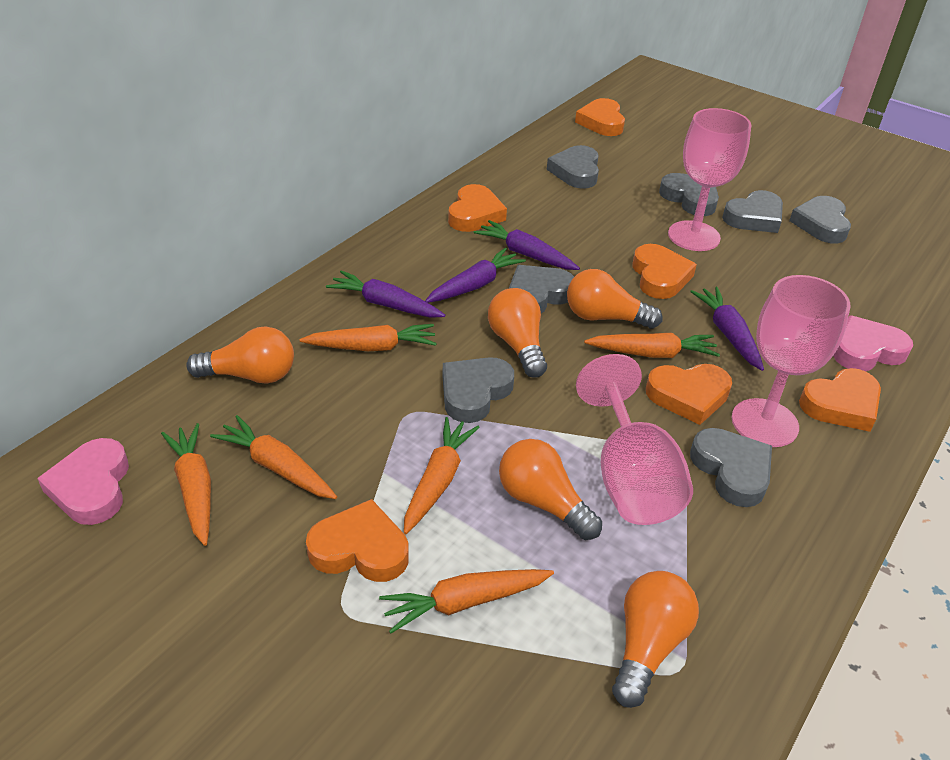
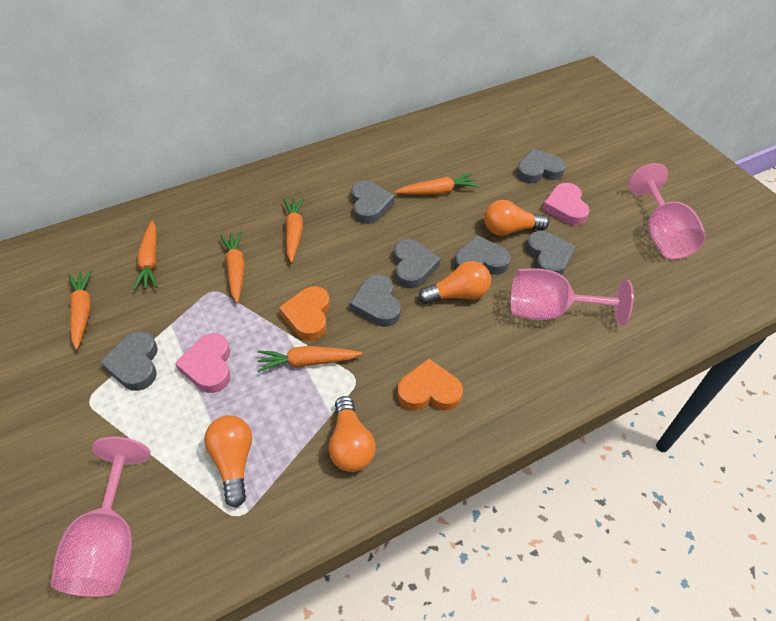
orange heart: [306,499,409,582] [448,184,507,232] [575,98,625,136] [633,244,697,299] [646,364,732,425] [799,368,881,432] = 6 -> [279,286,330,341] [397,359,463,411] = 2
orange light bulb: [186,326,294,384] [488,288,547,378] [499,439,602,540] [567,269,662,329] [612,571,699,708] = 5 -> [204,415,252,508] [328,396,376,472] [419,261,491,304] [484,200,549,236] = 4
purple carrot: [326,270,445,318] [425,248,526,303] [474,220,580,270] [690,287,764,371] = 4 -> none = 0

